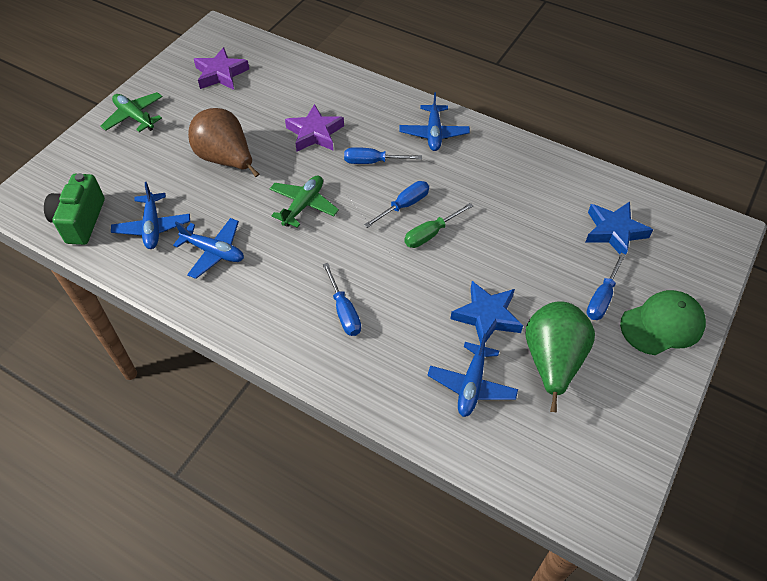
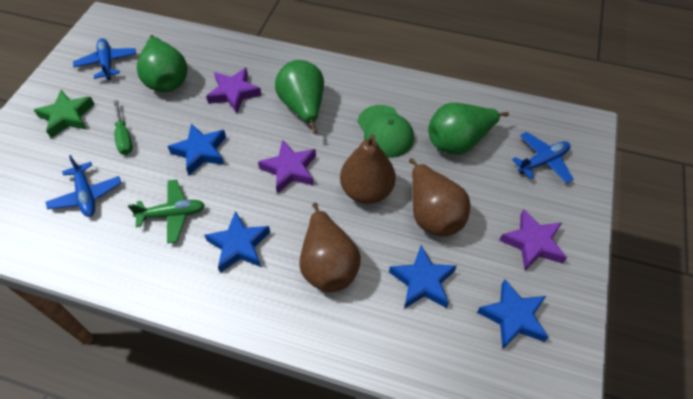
blue plane: [111,182,190,249] [173,218,244,279] [399,92,470,151] [427,334,518,417] = 4 -> [46,155,121,217] [73,38,136,80] [512,132,574,184] = 3
blue screwdriver: [323,263,361,336] [344,147,422,164] [364,181,429,228] [587,253,626,320] = 4 -> none = 0
blue star: [451,281,523,344] [585,202,653,254] = 2 -> [167,123,226,175] [204,211,270,273] [389,245,457,309] [477,279,549,349] = 4
brown pear: [188,108,259,177] = 1 -> [299,202,361,292] [340,134,396,204] [409,158,470,237] = 3
green camera: [44,173,105,245] = 1 -> none = 0
green pear: [525,301,595,413] = 1 -> [137,35,188,92] [275,60,324,134] [428,103,509,155] = 3
green plane: [101,92,163,132] [270,175,339,228] = 2 -> [128,179,205,243] = 1
green star: none = 0 -> [34,90,95,138] = 1
purple star: [194,47,249,90] [285,104,344,152] = 2 -> [206,68,262,113] [258,139,316,194] [499,209,567,271] = 3

